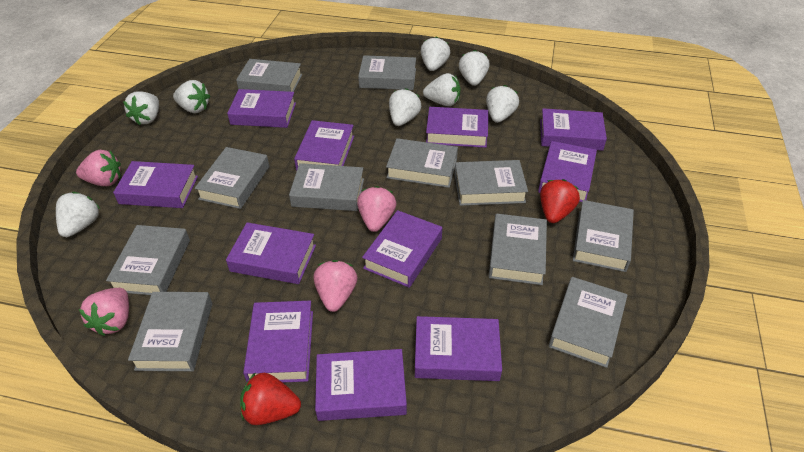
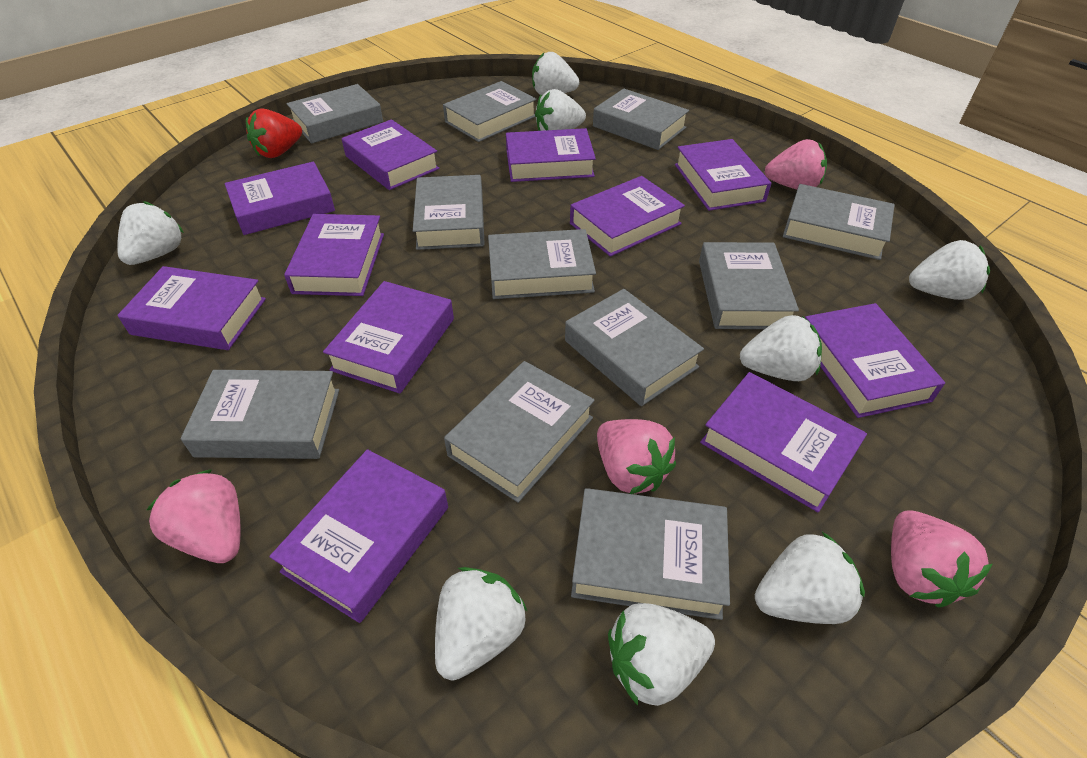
red strawberry: [240,372,301,425] [540,179,580,223] = 2 -> [246,108,302,158] = 1

